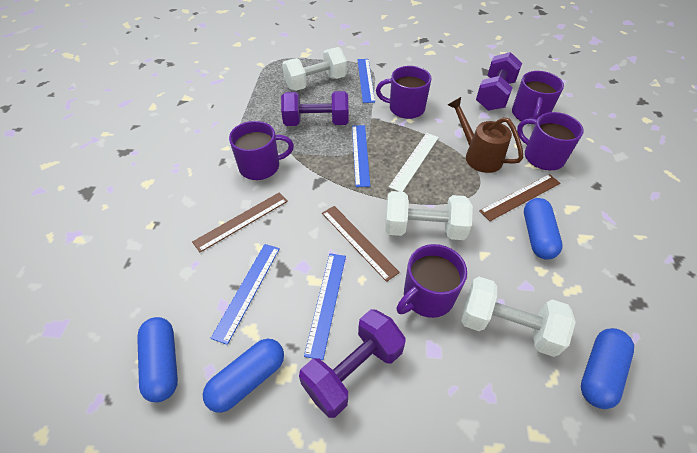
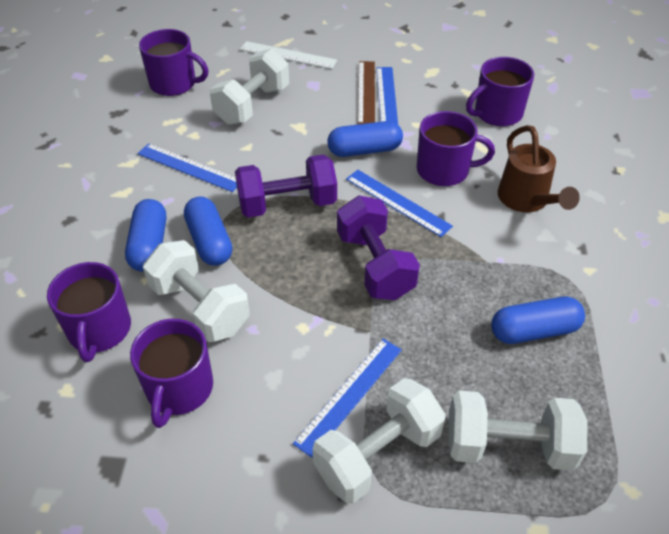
brown ruler: [192,192,288,252] [322,206,400,282] [479,174,560,221] = 3 -> [358,61,375,124] = 1
purple dumbbell: [281,91,349,126] [299,309,406,418] [476,52,522,111] = 3 -> [235,154,337,218] [337,196,420,300] = 2
white dumbbell: [282,47,347,91] [385,191,473,240] [461,277,576,357] = 3 -> [143,240,250,342] [210,48,289,125] [313,378,446,504] [448,391,587,471] = 4

